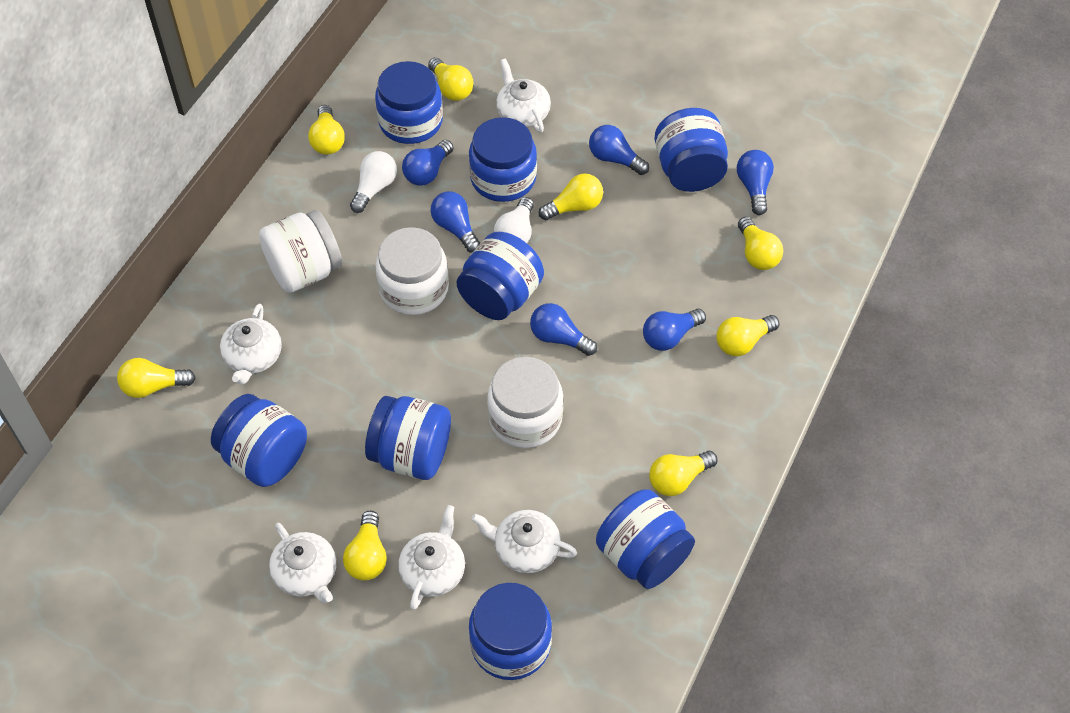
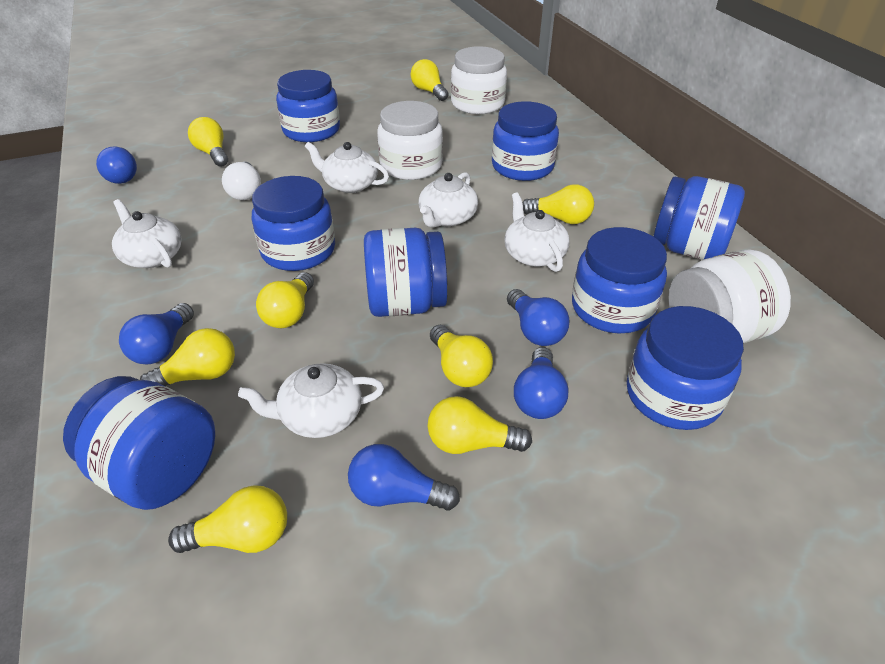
blue light bulb: [402,140,454,186] [431,191,480,253] [530,303,597,356] [589,125,649,175] [643,309,706,351] [737,150,774,215] = 6 -> [96,147,137,184] [119,303,194,365] [348,444,460,511] [507,289,569,346] [514,347,568,419] = 5
white light bulb: [350,151,397,213] [494,197,534,243] = 2 -> [222,162,261,200] = 1

